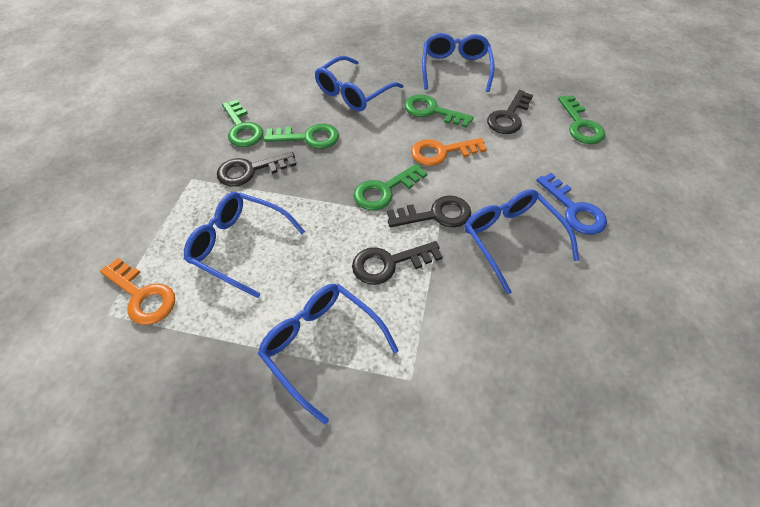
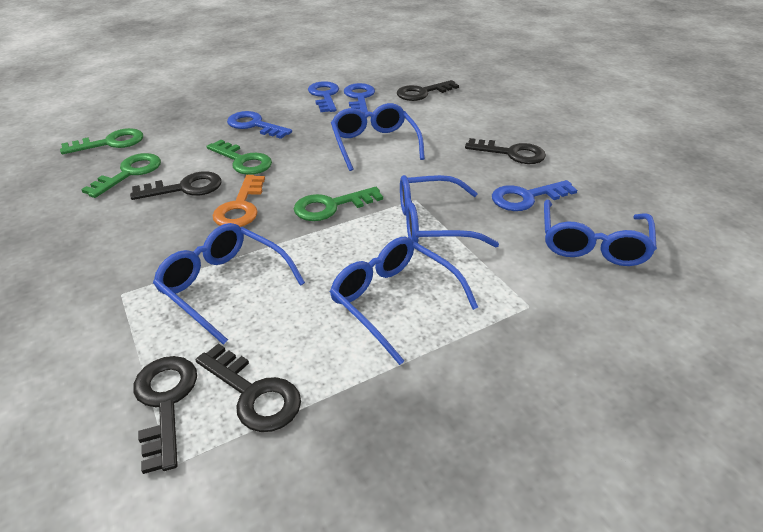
black key: [217,152,296,186] [352,241,443,285] [387,195,471,228] [487,90,533,134] = 4 -> [130,171,222,200] [133,356,197,474] [196,343,301,432] [397,80,459,101] [465,138,546,164] = 5
blue key: [536,173,607,235] = 1 -> [227,111,292,139] [308,81,339,112] [344,83,375,113] [492,180,577,211] = 4
green key: [222,100,263,147] [264,124,339,149] [354,163,427,210] [404,94,474,128] [558,95,605,144] = 5 -> [60,128,143,154] [81,153,161,198] [206,140,272,175] [294,187,383,221] = 4
orange key: [100,258,175,325] [411,138,487,166] = 2 -> [213,175,265,227] = 1

